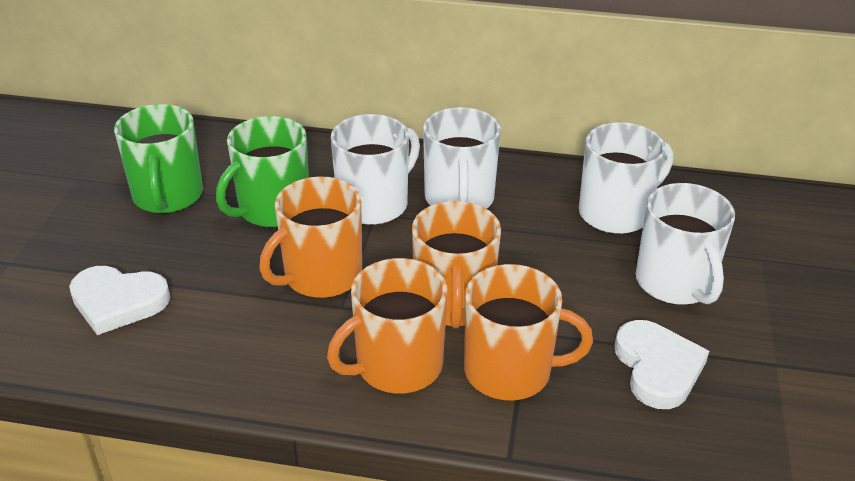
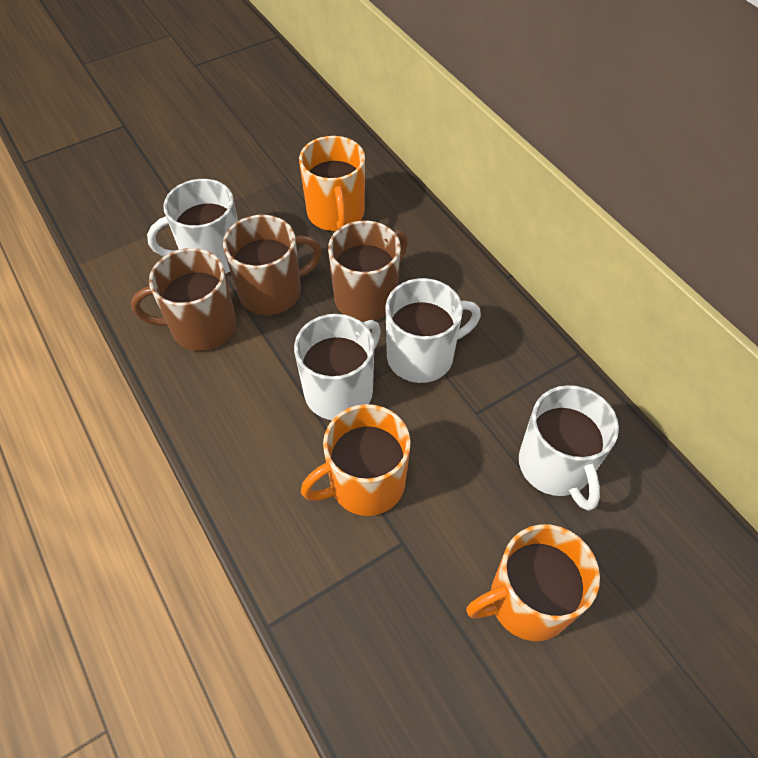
brown mug: none = 0 -> [131,248,236,351] [223,215,322,315] [328,221,408,322] = 3
green mug: [114,104,203,213] [216,116,309,227] = 2 -> none = 0
orange mug: [259,176,362,298] [327,258,447,394] [412,201,501,328] [464,264,593,400] = 4 -> [299,136,365,231] [301,404,411,516] [466,524,600,641] = 3
white heart: [69,266,170,335] [614,320,709,409] = 2 -> none = 0

